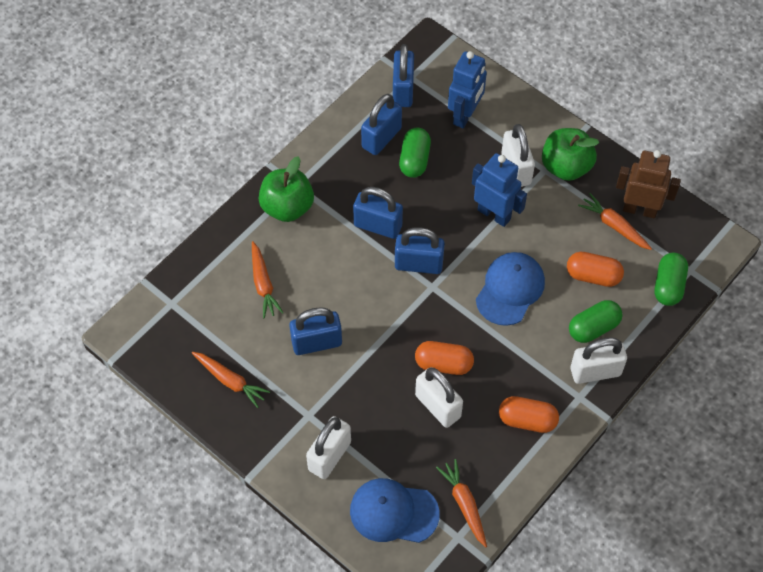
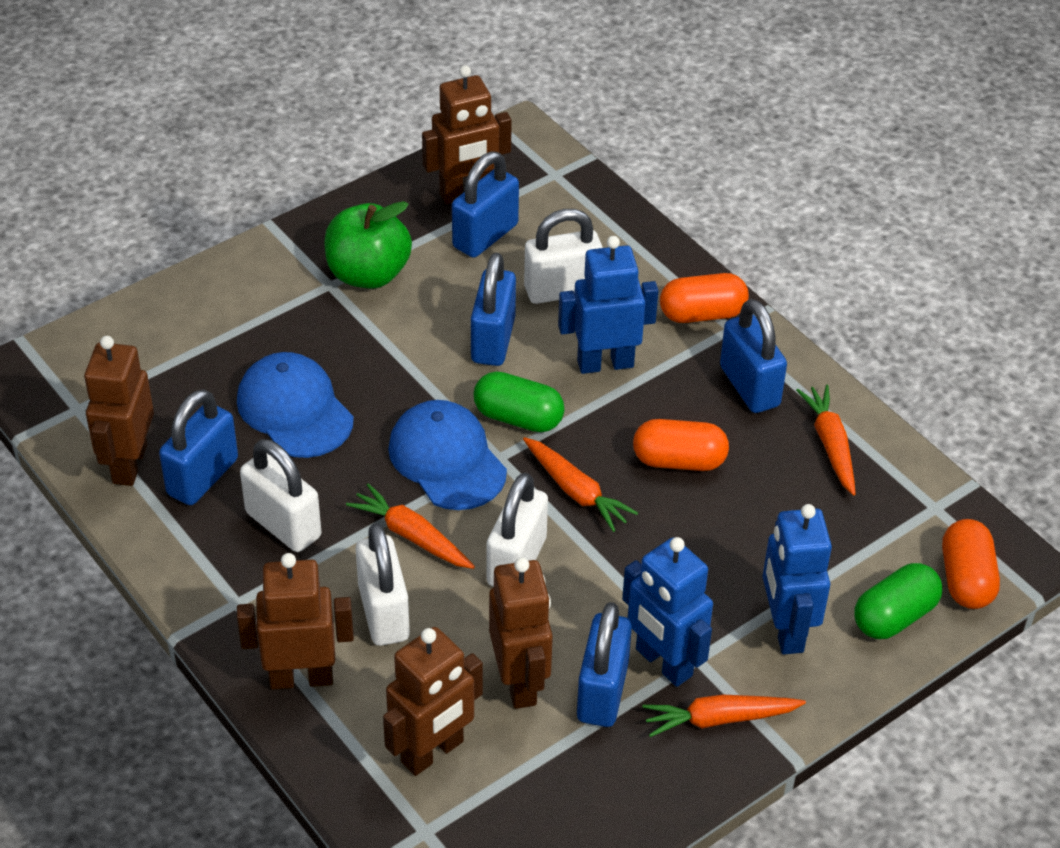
blue robot: [448,51,487,128] [472,153,527,227] = 2 -> [558,236,659,374] [622,537,713,687] [763,504,832,654] = 3
brown robot: [616,150,681,218] = 1 -> [84,336,154,486] [237,553,354,689] [383,627,483,776] [422,65,512,204] [489,557,553,709] = 5
green apple: [259,156,314,222] [542,128,599,181] = 2 -> [324,201,412,289] = 1
green capsule: [399,128,431,178] [569,300,623,343] [655,253,688,306] = 3 -> [474,372,564,432] [854,563,942,639] = 2

